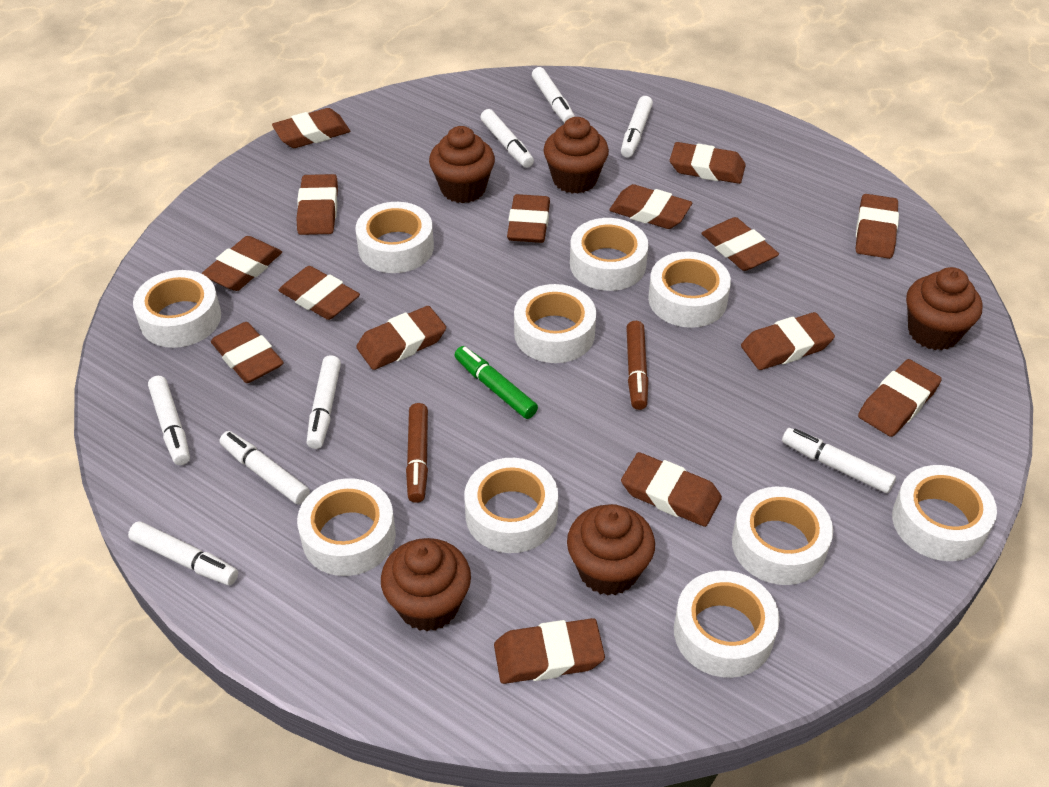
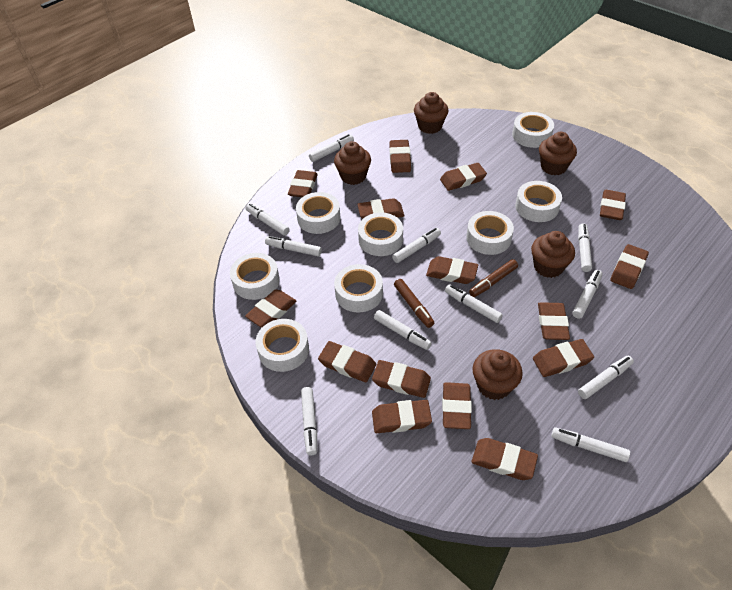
green marker: [454,346,538,419] = 1 -> none = 0
white marker: [128,521,238,585] [148,376,190,465] [220,431,310,505] [307,355,341,449] [481,109,534,168] [532,67,575,123] [621,96,653,157] [782,428,896,493] = 8 -> [246,203,290,236] [265,236,322,257] [301,387,317,456] [309,134,354,162] [374,310,432,350] [392,228,441,263] [445,284,503,323] [551,427,630,462] [572,270,603,319] [578,223,592,272] [578,356,634,399] = 11
white tape: [133,270,221,348] [297,478,396,576] [355,202,434,273] [464,458,558,553] [514,284,596,363] [570,218,648,291] [648,251,731,328] [674,571,780,678] [732,487,833,585] [892,465,997,561] = 10 -> [230,253,280,300] [256,319,309,372] [296,192,340,234] [334,264,383,312] [358,213,403,256] [466,211,514,255] [512,112,554,148] [515,181,562,222] = 8

